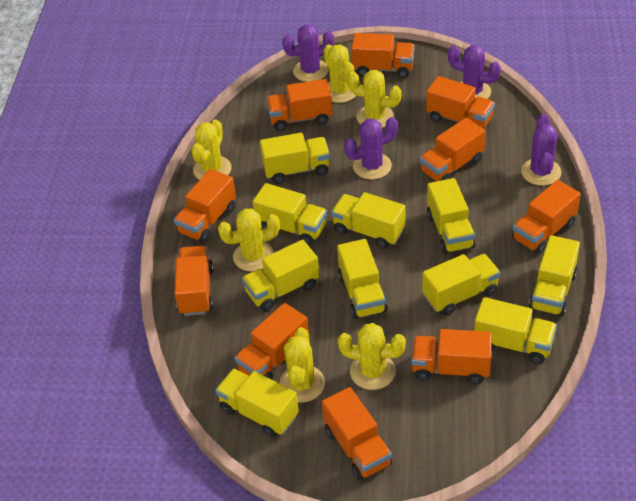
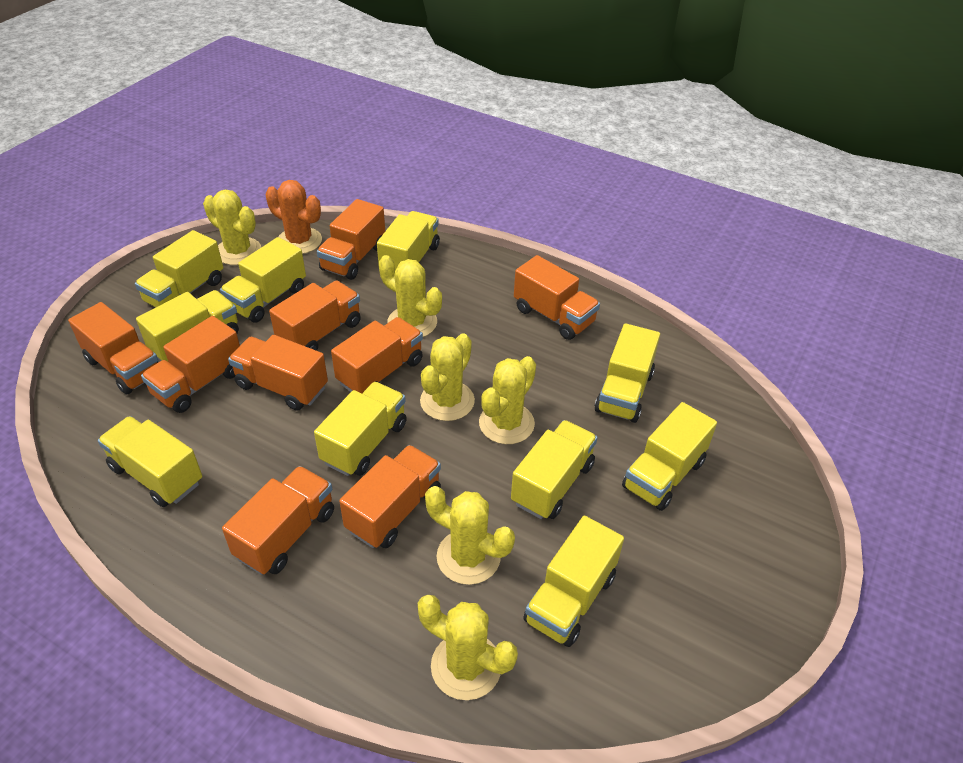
orange cactus: none = 0 -> [266,180,322,254] = 1
orange truck: [174,169,236,243] [174,246,213,316] [234,303,309,380] [266,79,333,131] [322,387,392,480] [351,33,414,78] [411,329,492,384] [420,118,486,181] [426,76,495,129] [512,180,580,254] = 10 -> [68,302,159,394] [141,316,240,413] [222,466,334,575] [228,335,328,411] [269,281,361,351] [317,199,385,280] [331,317,423,393] [339,445,441,548] [514,255,600,340] = 9
purple cactus: [282,25,334,82] [344,117,398,180] [448,45,501,99] [521,114,561,186] = 4 -> none = 0

